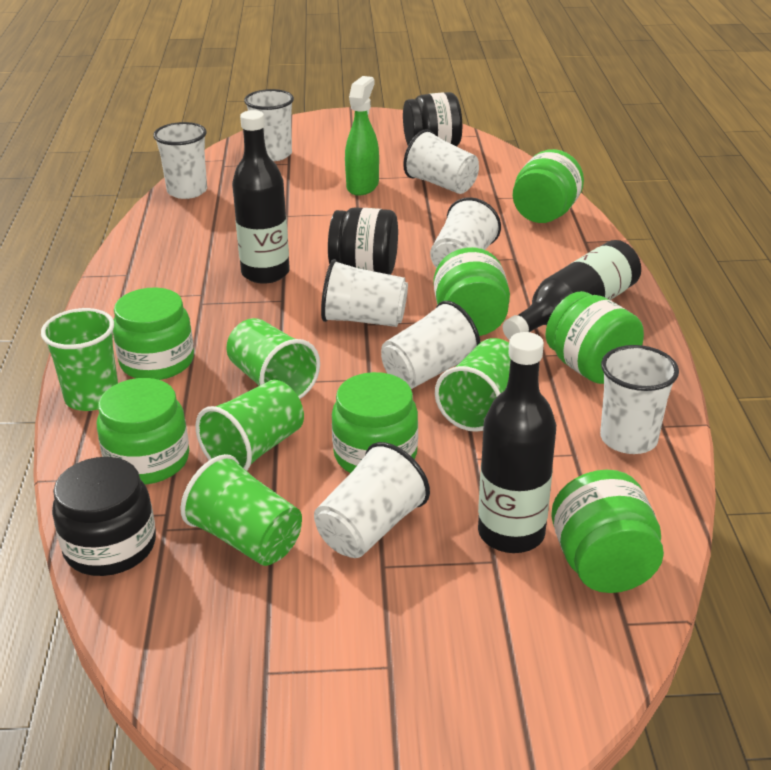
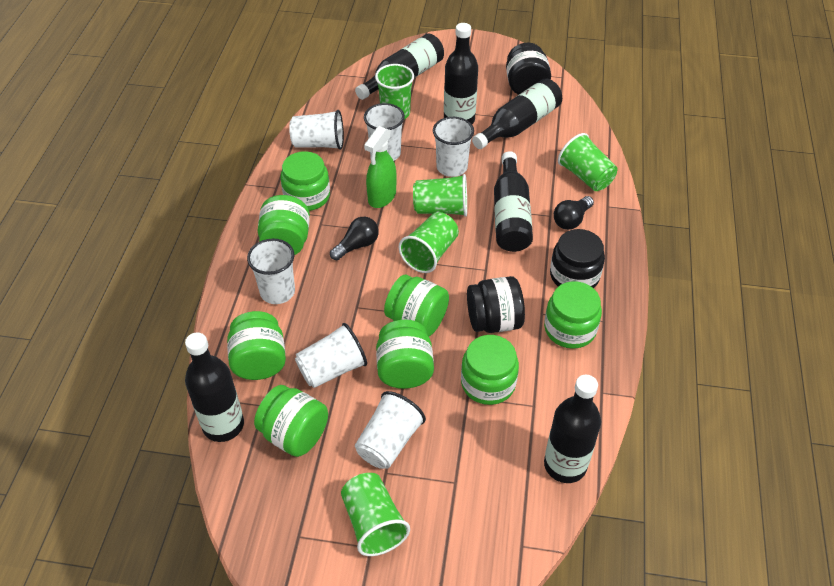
black bottle: [232,110,290,284] [478,332,556,553] [503,240,641,340] = 3 -> [185,332,244,442] [355,34,444,100] [444,23,478,124] [472,78,562,149] [494,151,533,252] [544,375,601,483] = 6
black light bulb: none = 0 -> [330,217,379,260] [554,196,594,230] = 2
green jar: [97,378,189,485] [113,287,194,380] [332,372,418,473] [434,247,510,336] [513,149,584,223] [545,291,644,384] [551,470,664,593] = 7 -> [227,311,286,380] [254,385,328,457] [258,195,310,255] [281,151,330,211] [376,320,434,389] [384,275,449,337] [461,335,519,405] [544,281,602,349] = 8
white cup: [153,122,207,199] [244,89,294,161] [314,442,430,558] [321,259,408,327] [381,301,481,389] [403,129,479,194] [430,197,501,268] [600,345,679,454] = 8 -> [247,239,295,304] [289,110,344,150] [295,323,367,388] [355,391,426,469] [364,103,405,161] [433,117,474,177] = 6

